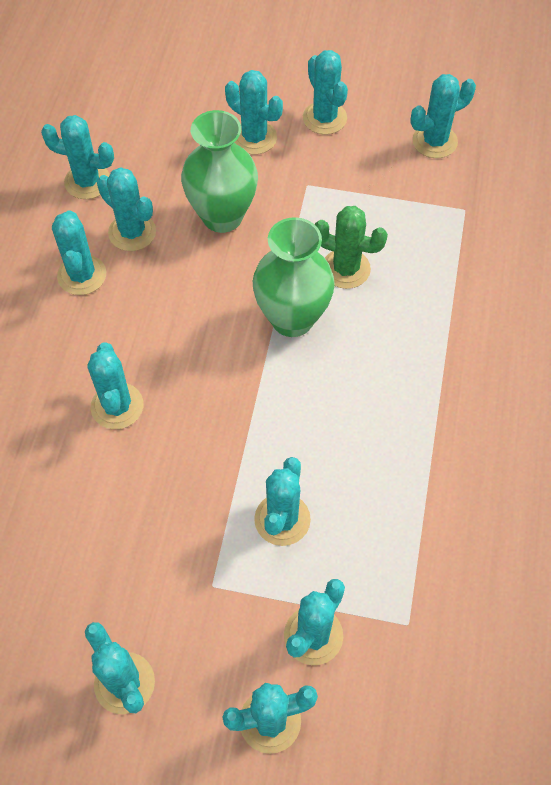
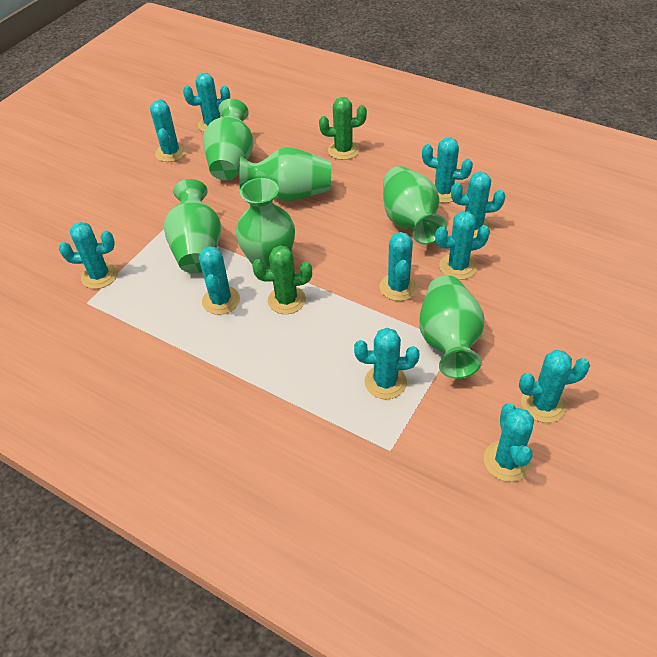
green cactus: [315,206,388,289] = 1 -> [252,246,312,314] [319,97,367,160] = 2
green vase: [181,110,258,233] [253,217,335,337] = 2 -> [164,179,221,273] [203,99,254,181] [236,178,295,269] [239,147,331,201] [383,166,447,245] [419,275,485,379] = 6

